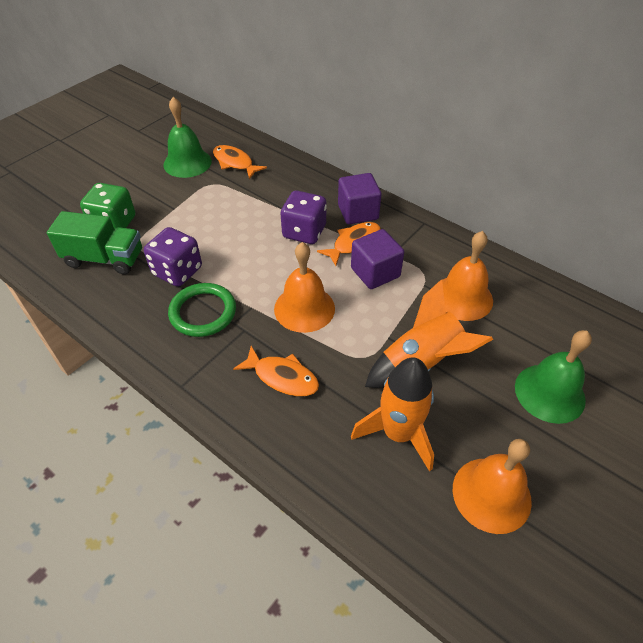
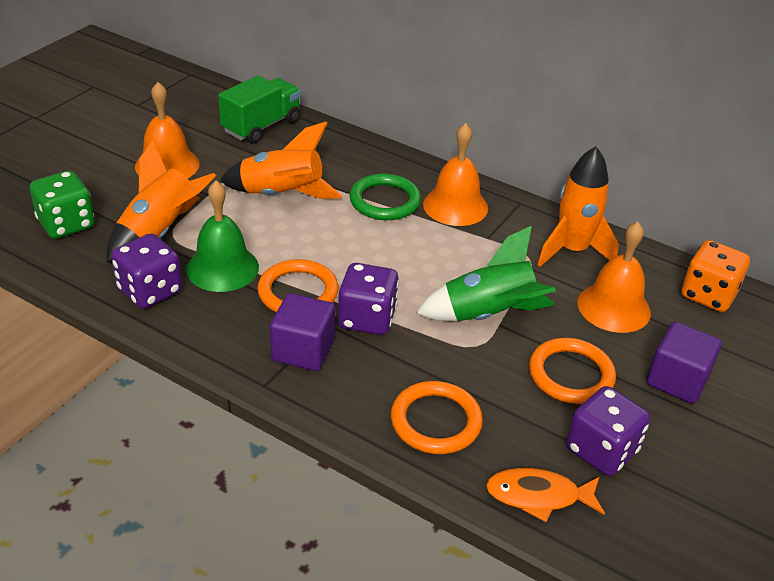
green bell: [163,97,212,178] [515,330,592,424] = 2 -> [186,181,259,292] = 1
green rocket: none = 0 -> [416,226,556,321] = 1
orange dice: none = 0 -> [681,240,750,312] = 1
orange fish: [213,145,267,179] [233,346,319,396] [317,222,381,266] = 3 -> [486,468,605,522] = 1
orange ring: none = 0 -> [257,259,339,312] [391,381,483,454] [529,338,616,404] = 3
orange rocket: [351,357,434,472] [365,280,493,388] = 2 -> [107,140,216,263] [219,122,342,199] [537,146,619,267] = 3
purple dice: [144,227,202,287] [281,191,327,244] = 2 -> [111,234,182,309] [338,263,399,335] [566,386,650,476] = 3

